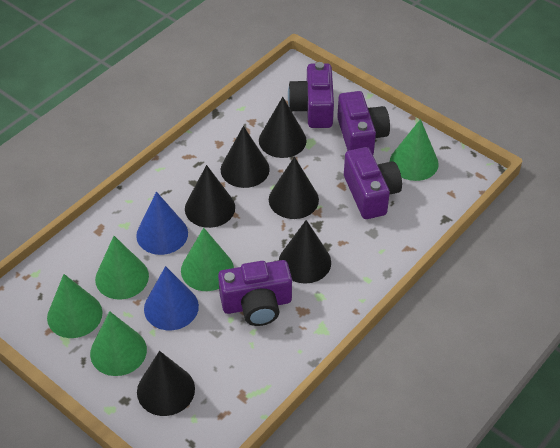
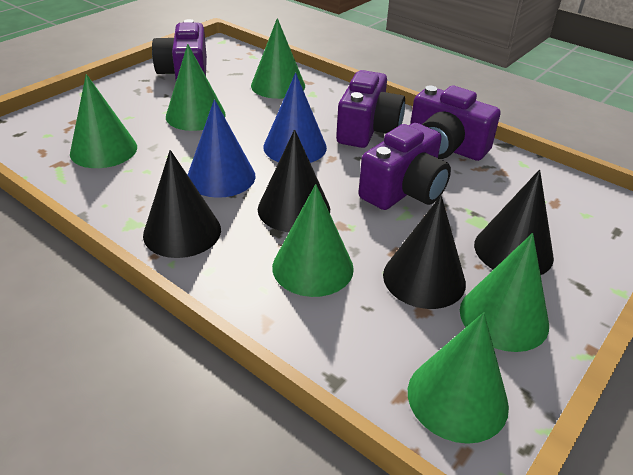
black cone: [137,351,195,416] [185,165,235,228] [221,126,270,188] [259,97,307,158] [269,157,319,219] [279,220,331,284] = 6 -> [143,150,221,258] [258,129,330,232] [383,196,466,309] [474,170,554,275] = 4
green cone: [47,274,102,338] [90,311,147,376] [95,236,149,300] [181,228,234,291] [390,119,439,181] = 5 -> [70,74,137,168] [166,44,226,131] [251,18,305,99] [272,184,354,297] [408,312,509,444] [460,233,549,352] = 6

